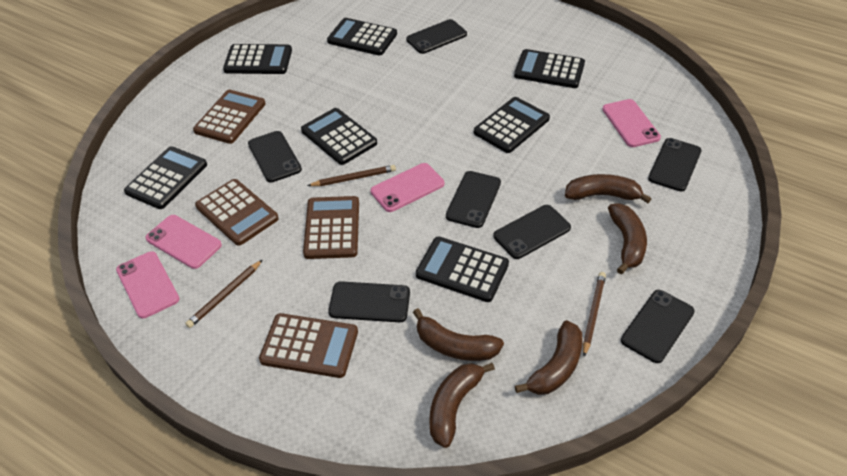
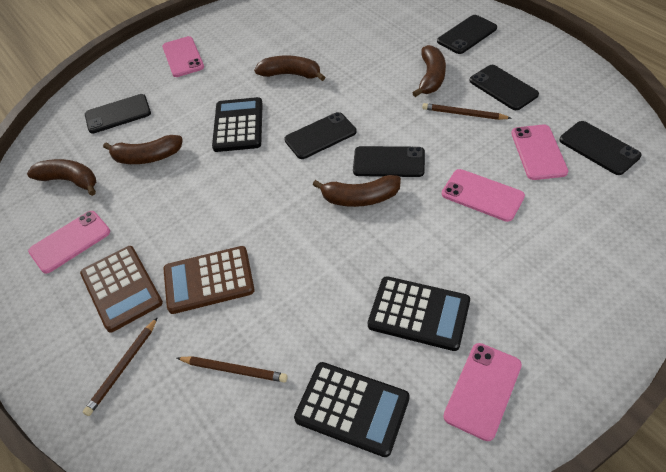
black calculator: [124,146,207,209] [223,44,292,74] [301,108,377,165] [327,18,397,56] [416,236,509,302] [474,97,550,153] [514,49,585,88] = 7 -> [212,97,263,152] [294,362,410,457] [368,276,470,351] = 3
black phone: [248,131,302,183] [328,281,410,322] [406,19,467,54] [446,171,501,228] [493,205,571,259] [621,290,695,363] [648,138,702,191] = 7 -> [85,94,151,134] [284,112,357,159] [353,146,425,177] [437,15,497,54] [469,65,539,110] [559,121,642,175] = 6
brown calculator: [193,90,266,144] [195,179,279,246] [259,313,358,378] [303,196,359,259] = 4 -> [80,246,163,332] [164,246,255,314] = 2
pink phone: [116,251,179,319] [145,215,222,269] [370,163,444,212] [602,99,661,147] = 4 -> [28,211,110,274] [162,36,204,77] [442,169,525,222] [443,343,522,441] [511,124,568,180] = 5

